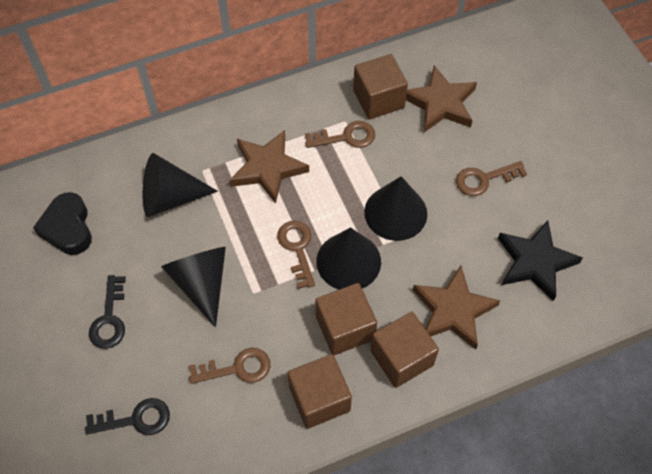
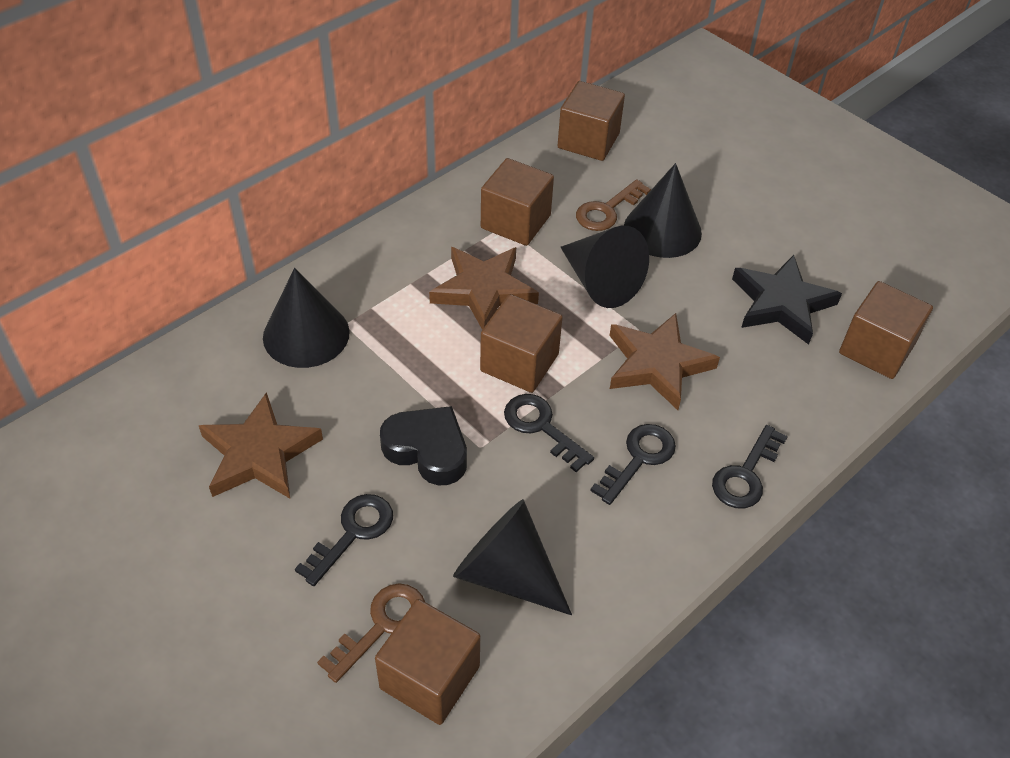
black key: [85,398,170,435] [89,275,126,349] = 2 -> [295,494,393,586] [504,394,594,472] [590,424,676,505] [712,425,788,509] = 4
brown cube: [287,354,352,429] [316,283,377,355] [353,54,408,119] [370,312,439,388] = 4 -> [375,599,480,725] [480,294,563,393] [481,158,554,246] [557,81,625,161] [839,281,933,379] = 5
brown key: [189,348,270,384] [277,221,315,289] [305,121,375,148] [456,161,527,196] = 4 -> [317,583,425,683] [576,179,651,231] = 2

